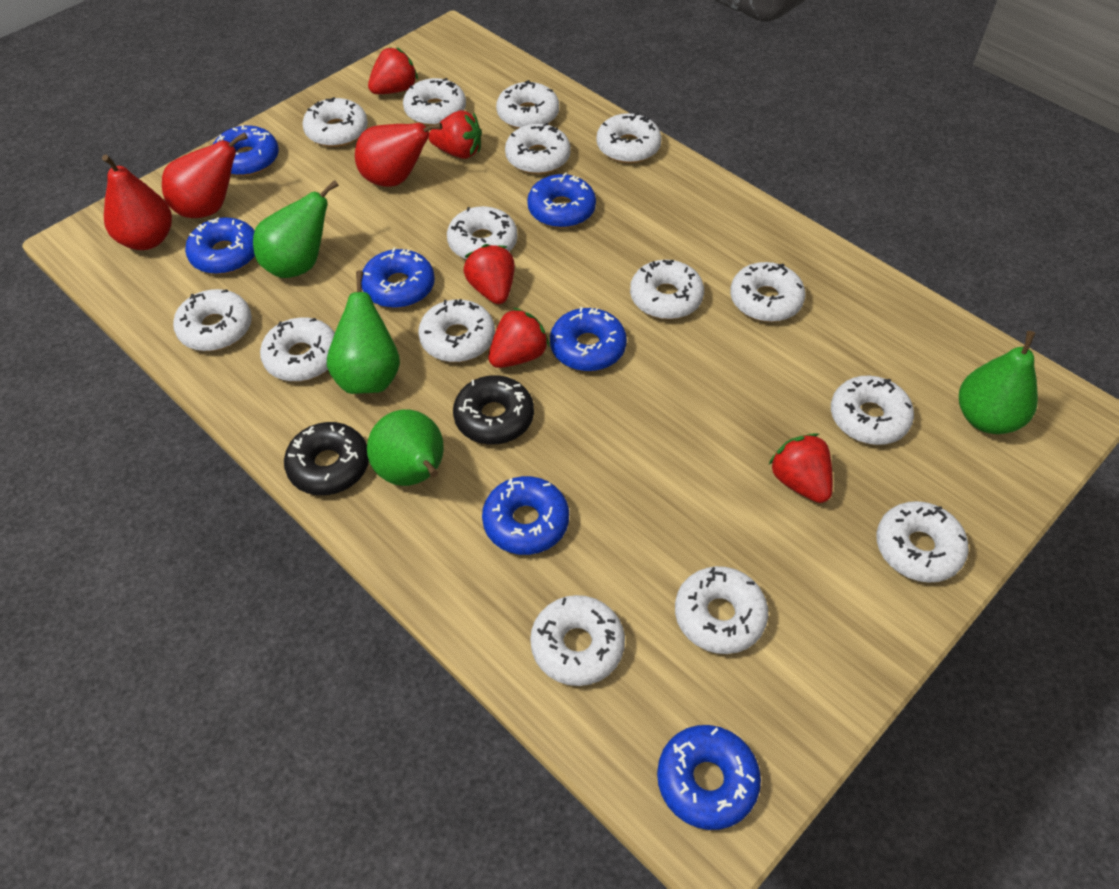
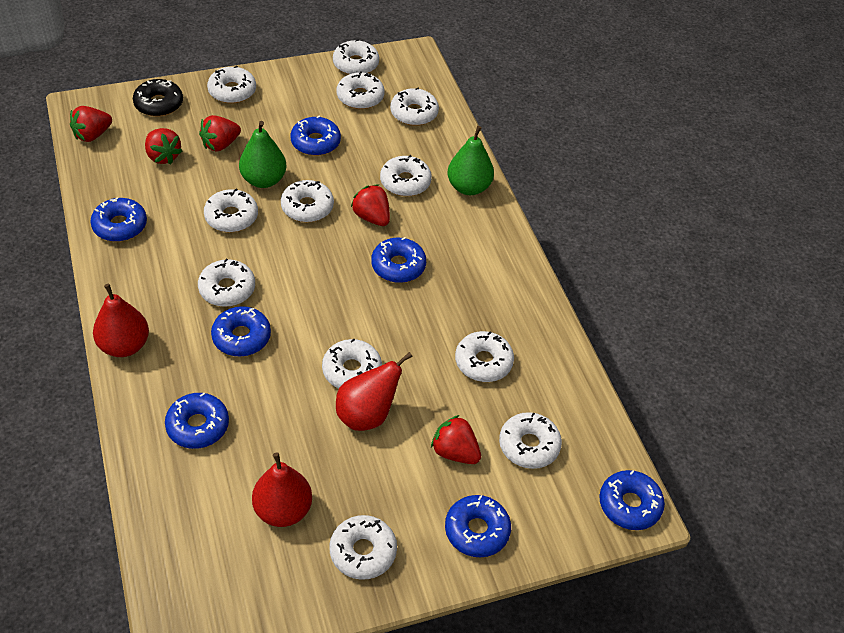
black donut: [284,422,369,495] [453,375,534,445] = 2 -> [133,79,183,117] = 1
green pear: [253,180,339,278] [327,270,400,394] [367,410,444,486] [959,331,1038,434] = 4 -> [239,121,287,188] [447,126,494,195] = 2
white donut: [173,289,252,351] [260,317,335,382] [302,97,368,147] [403,78,466,126] [418,299,495,362] [447,206,518,260] [496,80,559,129] [505,123,571,174] [530,595,625,686] [596,113,662,163] [630,260,704,319] [675,566,769,654] [730,262,805,322] [831,376,914,445] [876,501,969,583] = 15 -> [198,258,255,307] [204,188,258,232] [207,66,256,103] [281,180,334,222] [322,338,382,388] [329,515,397,580] [333,39,379,75] [337,71,385,109] [380,155,432,196] [390,87,439,126] [455,331,514,382] [499,412,562,469] = 12

